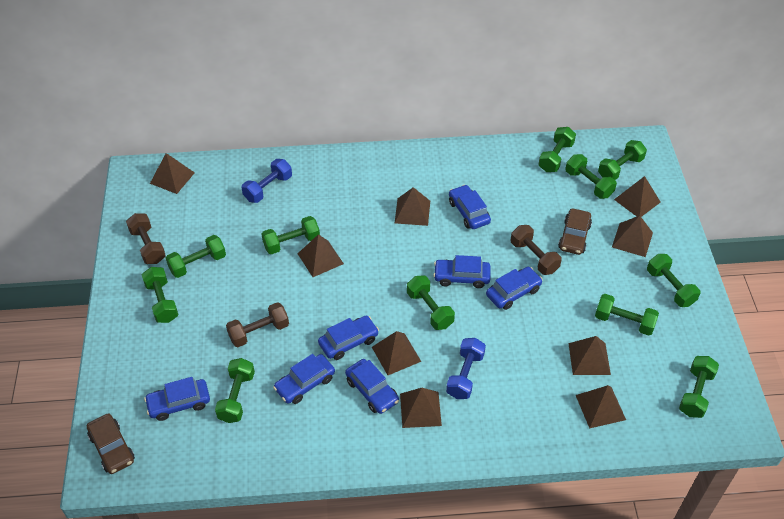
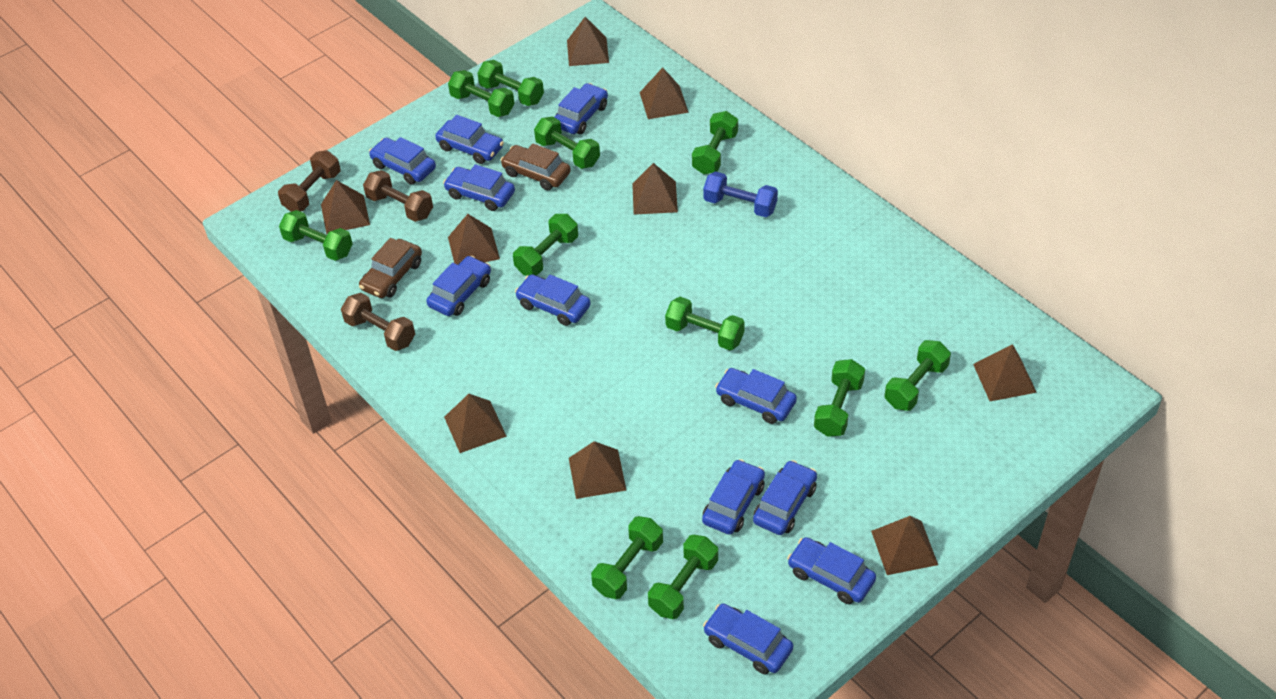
blue car: [144,377,210,421] [273,354,335,404] [318,316,379,360] [345,359,399,414] [433,255,491,288] [449,185,491,229] [486,267,543,310] = 7 -> [369,137,436,185] [426,256,491,316] [435,115,504,164] [443,164,515,211] [515,274,591,326] [554,83,608,134] [702,459,765,534] [703,603,793,674] [715,368,797,424] [753,460,817,535] [787,537,876,604] = 11
blue dumbbell: [241,159,292,203] [446,338,486,399] = 2 -> [703,171,778,217] = 1

